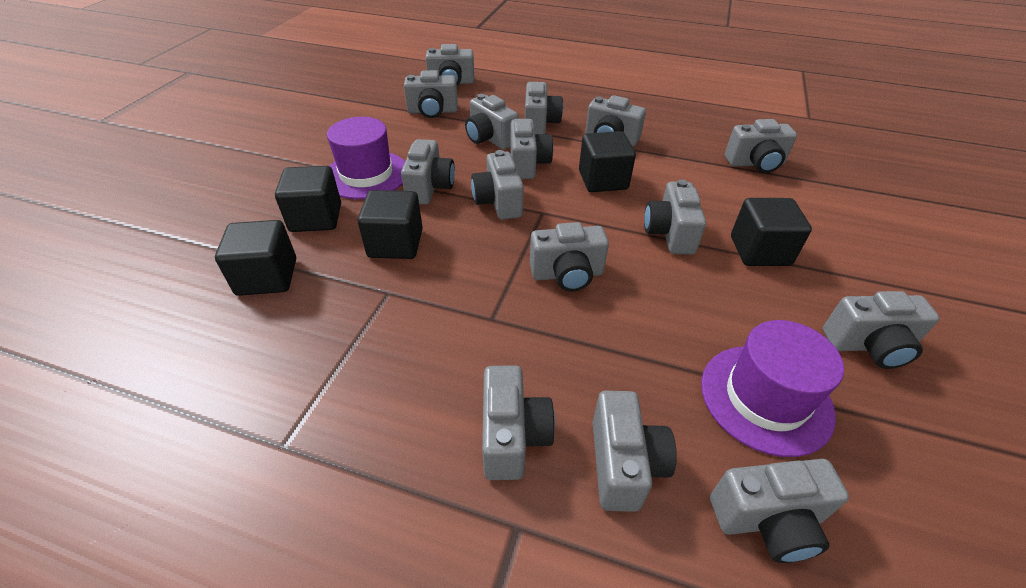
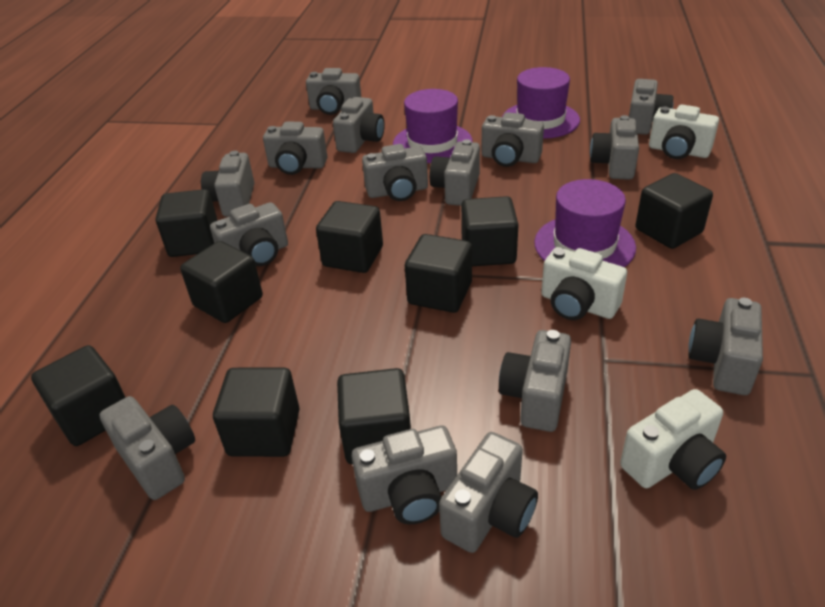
black cube: [215,220,296,296] [275,166,341,232] [358,190,423,259] [579,131,636,192] [731,198,812,266] = 5 -> [31,345,126,446] [156,189,218,257] [180,241,263,323] [213,368,299,457] [316,201,383,273] [337,368,411,464] [405,234,472,313] [461,196,519,266] [635,173,713,249] = 9
purple hat: [327,117,405,199] [701,320,844,457] = 2 -> [393,89,473,163] [502,67,580,139] [534,179,636,267] = 3
white camera: none = 0 -> [541,247,627,320] [620,389,726,490] [649,105,719,159] = 3

